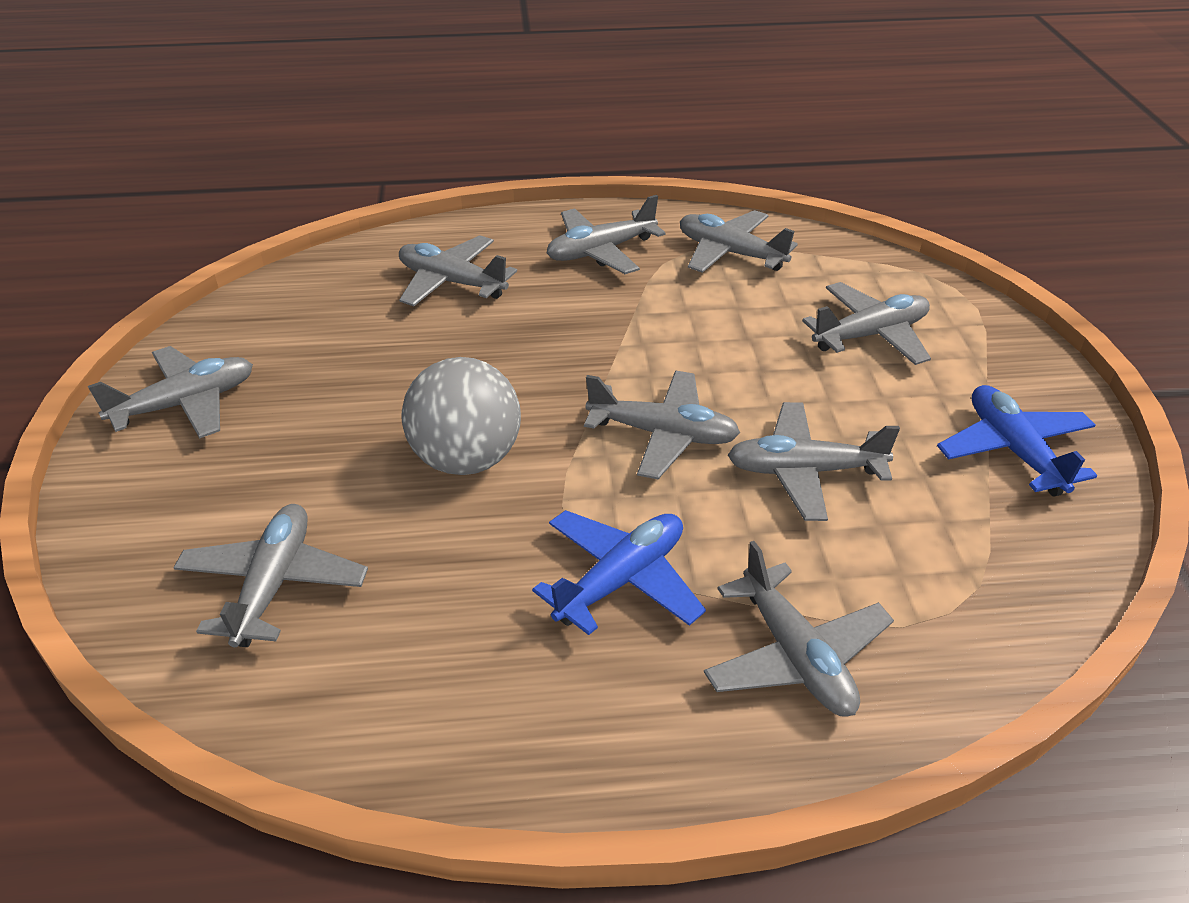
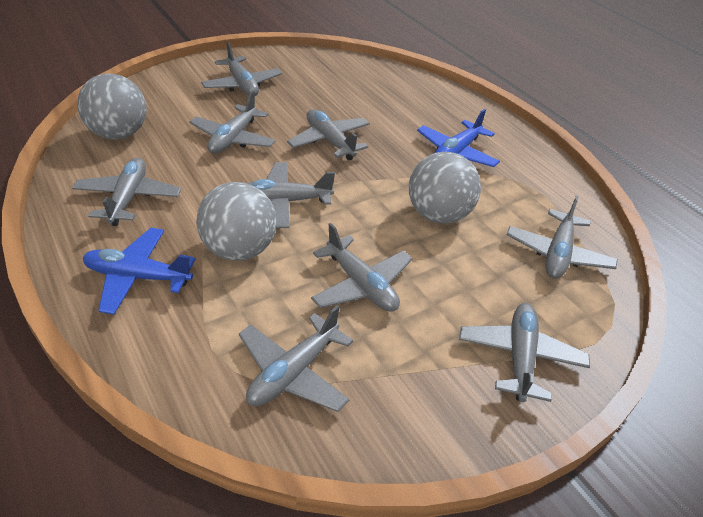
grey ball: [402,357,521,475] = 1 -> [77,73,146,140] [196,182,277,261] [409,152,481,224] = 3

